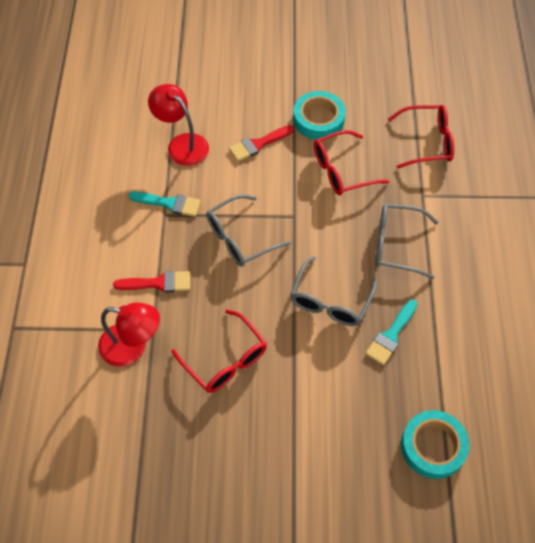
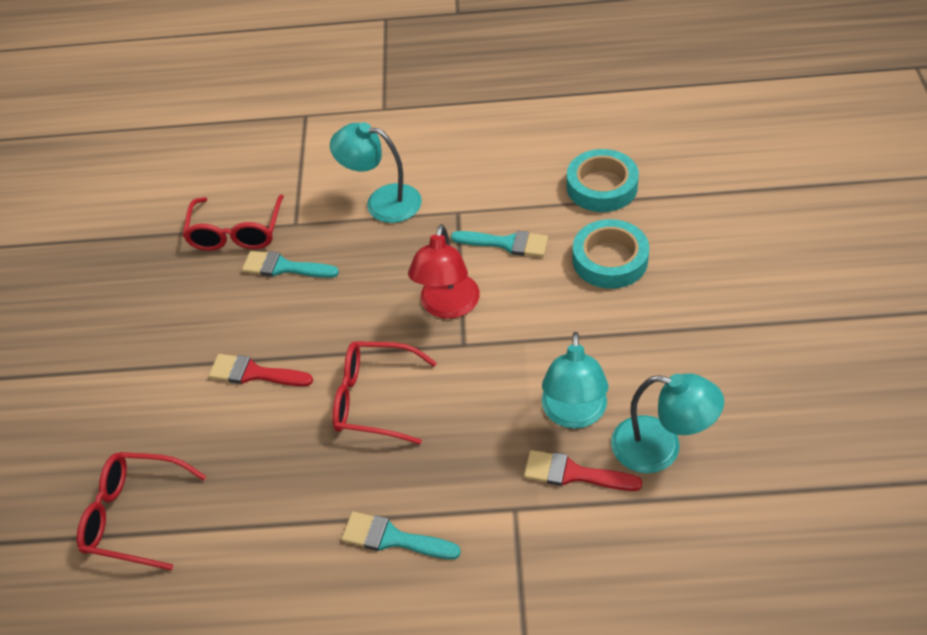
grey glasses: [206,194,291,267] [290,256,377,326] [375,204,438,279] = 3 -> none = 0
red lamp: [98,302,160,367] [148,84,209,166] = 2 -> [408,224,480,319] = 1
turquoise brush: [128,191,201,217] [365,300,417,365] = 2 -> [242,251,339,278] [342,512,461,559] [451,231,548,257] = 3
turquoise lamp: none = 0 -> [330,122,422,223] [542,332,609,429] [611,373,724,473] = 3

